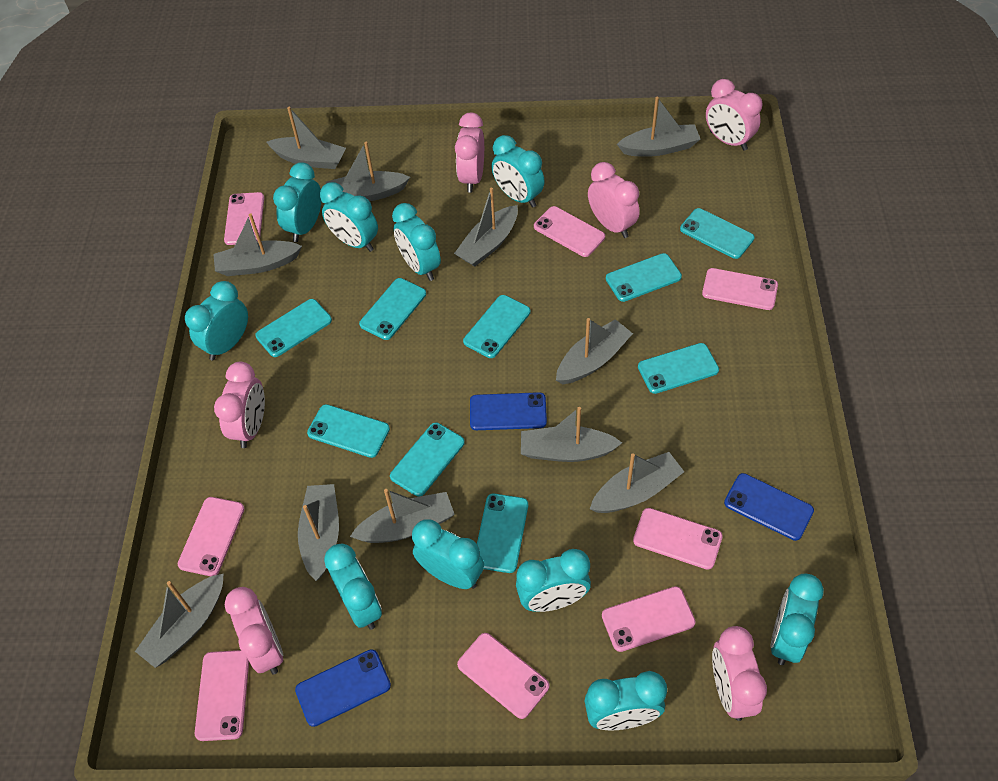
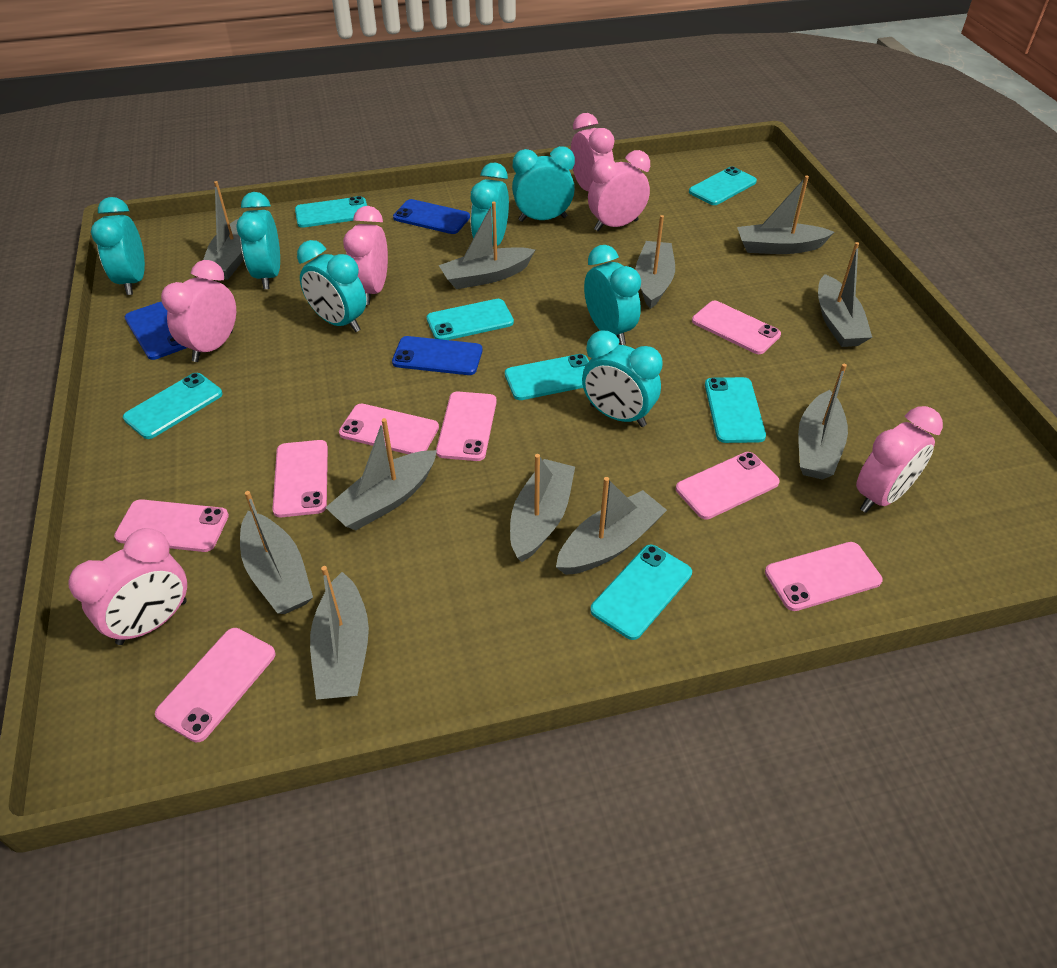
turquoise clock: [185,281,248,360] [273,162,322,242] [320,182,378,252] [324,543,382,630] [392,203,441,281] [412,519,484,589] [492,135,545,208] [516,549,591,612] [585,671,667,731] [771,574,824,665] = 10 -> [91,197,145,295] [236,192,280,289] [297,240,366,332] [471,162,509,246] [512,146,575,222] [582,331,662,427] [584,245,641,345] = 7
turquoise phone: [255,299,332,357] [307,404,390,458] [359,278,426,340] [390,423,465,497] [463,295,530,358] [477,494,528,573] [606,253,682,302] [638,343,719,394] [680,208,755,259] = 9 -> [123,373,223,439] [295,196,367,228] [426,299,514,340] [505,354,589,400] [590,545,692,640] [689,166,757,205] [705,377,766,443] = 7

